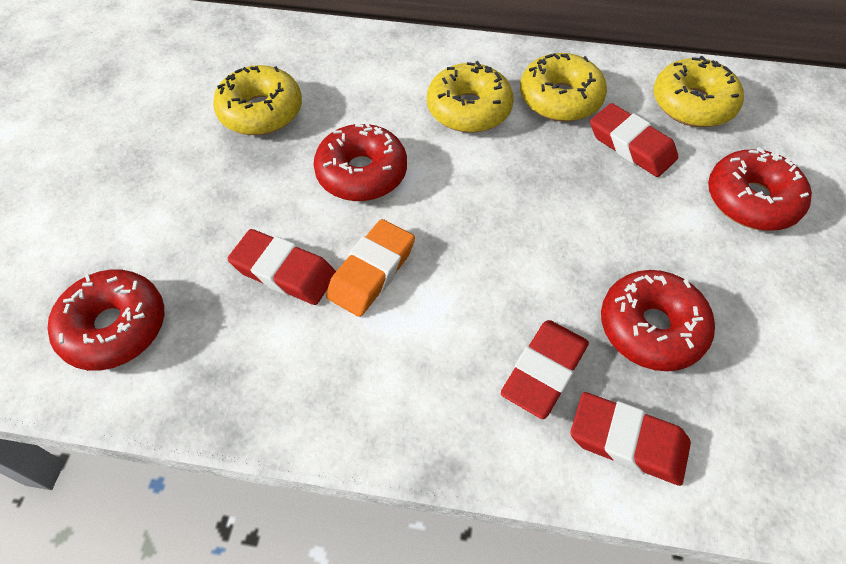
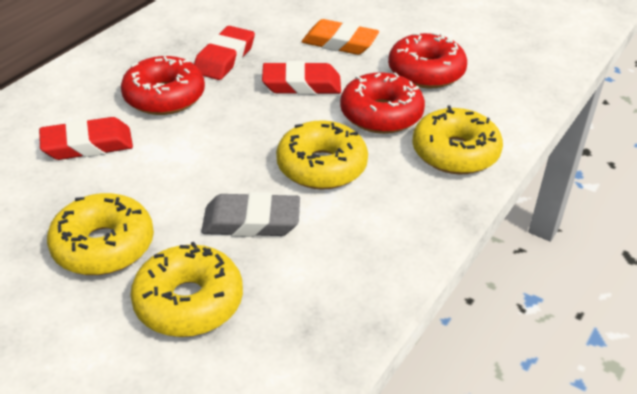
grey eraser: none = 0 -> [201,192,300,237] = 1
red donut: [48,269,164,371] [313,122,407,201] [601,270,715,371] [708,147,812,231] = 4 -> [121,56,205,115] [340,72,425,134] [388,33,467,89] = 3
red eraser: [227,229,336,305] [501,320,589,419] [571,392,691,486] [590,103,678,177] = 4 -> [39,117,133,160] [194,26,255,80] [262,61,341,95] = 3

